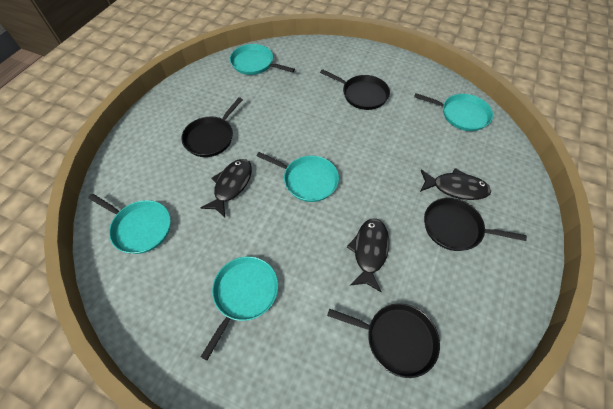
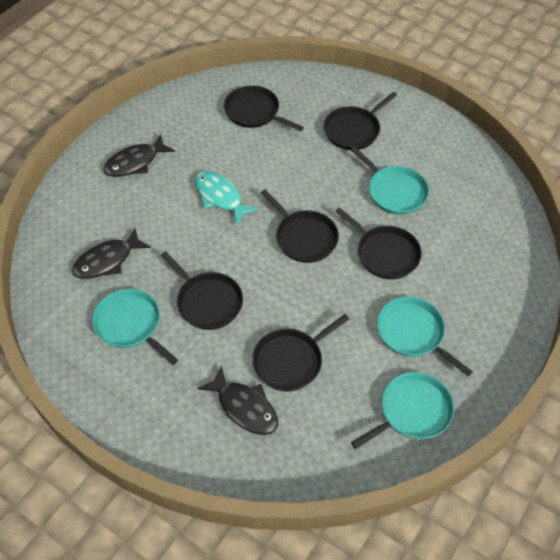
black pan: [181,97,243,157] [320,69,390,110] [327,303,440,378] [424,198,527,251] = 4 -> [160,251,243,330] [224,85,304,131] [252,314,349,391] [261,189,339,263] [324,92,397,150] [335,207,422,279] = 6
turquoise fish: none = 0 -> [195,171,259,225] = 1
turquoise pan: [88,194,171,254] [201,256,278,360] [230,44,295,75] [256,152,339,202] [414,93,493,131] = 5 -> [92,289,178,365] [351,147,429,215] [351,372,454,449] [377,297,473,376] = 4

